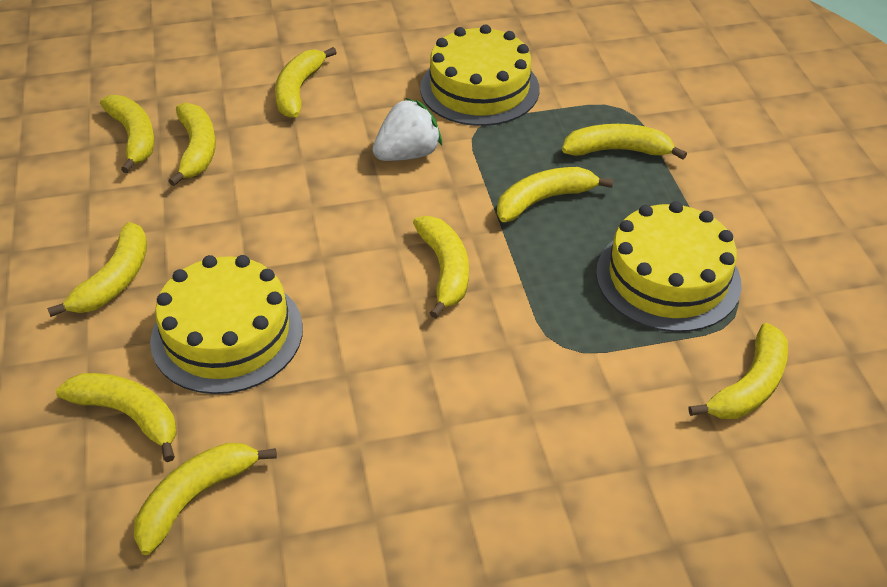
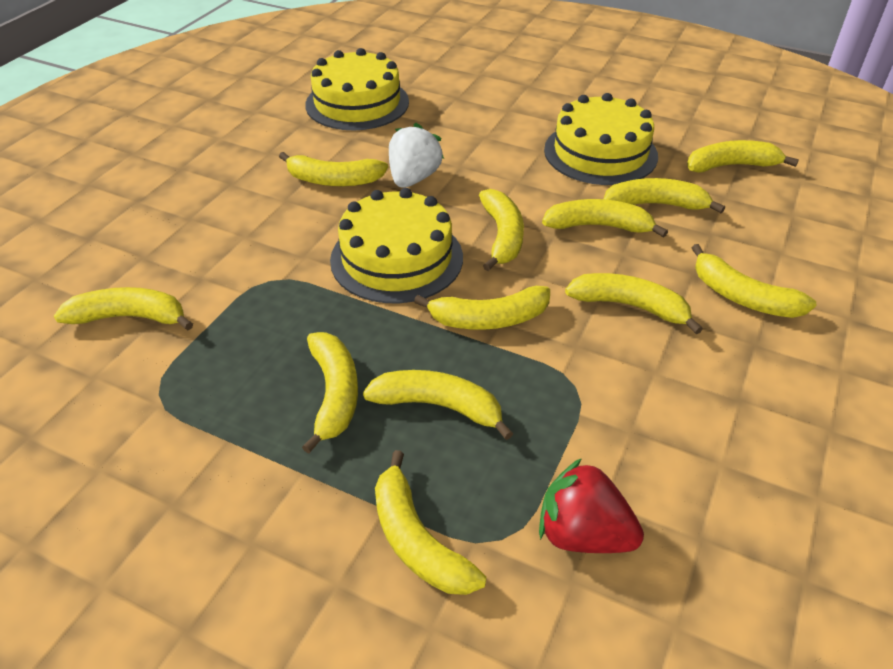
red strawberry: none = 0 -> [539,458,644,553] = 1
yellow banana: [47,222,147,317] [56,373,177,462] [100,95,155,173] [134,443,277,555] [169,103,216,186] [275,47,337,118] [413,216,469,318] [497,167,613,222] [562,124,687,160] [689,323,788,419] = 10 -> [54,287,193,330] [279,152,388,186] [302,332,358,453] [363,370,514,440] [375,450,487,595] [414,286,550,330] [479,189,524,271] [542,199,668,238] [565,273,703,334] [604,178,725,213] [687,140,799,173] [691,244,817,318] = 12

